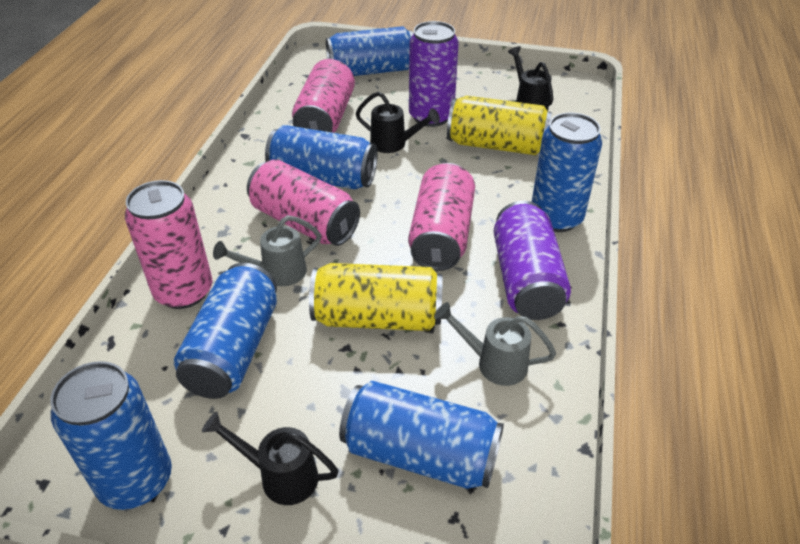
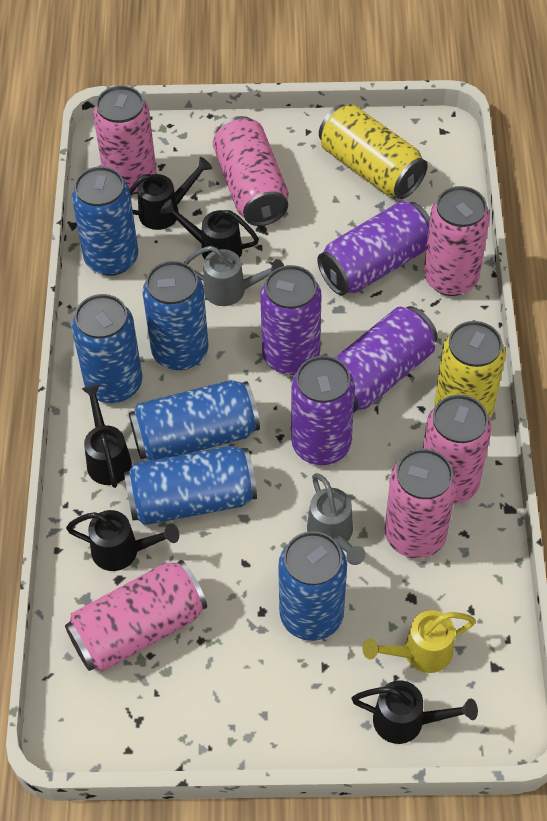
black watering can: [202,412,339,505] [356,92,440,153] [508,46,553,111] = 3 -> [66,510,179,571] [82,384,132,488] [129,157,212,230] [160,199,259,259] [351,680,478,744] = 5
pink can: [125,180,212,309] [247,159,360,246] [292,59,355,133] [408,163,475,271] = 4 -> [65,560,207,672] [93,86,156,195] [213,116,288,226] [385,449,457,558] [423,395,492,504] [424,186,490,296] = 6
purple can: [409,21,459,127] [494,201,571,320] = 2 -> [260,265,322,375] [291,356,355,465] [317,201,430,296] [335,306,438,413] = 4
yellow watering can: none = 0 -> [363,610,476,673] = 1

